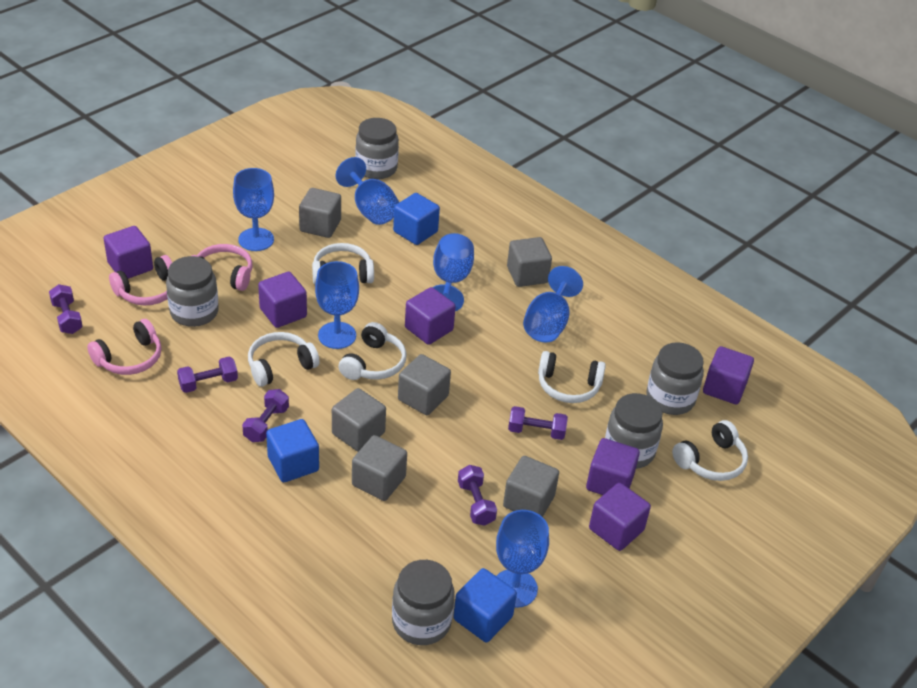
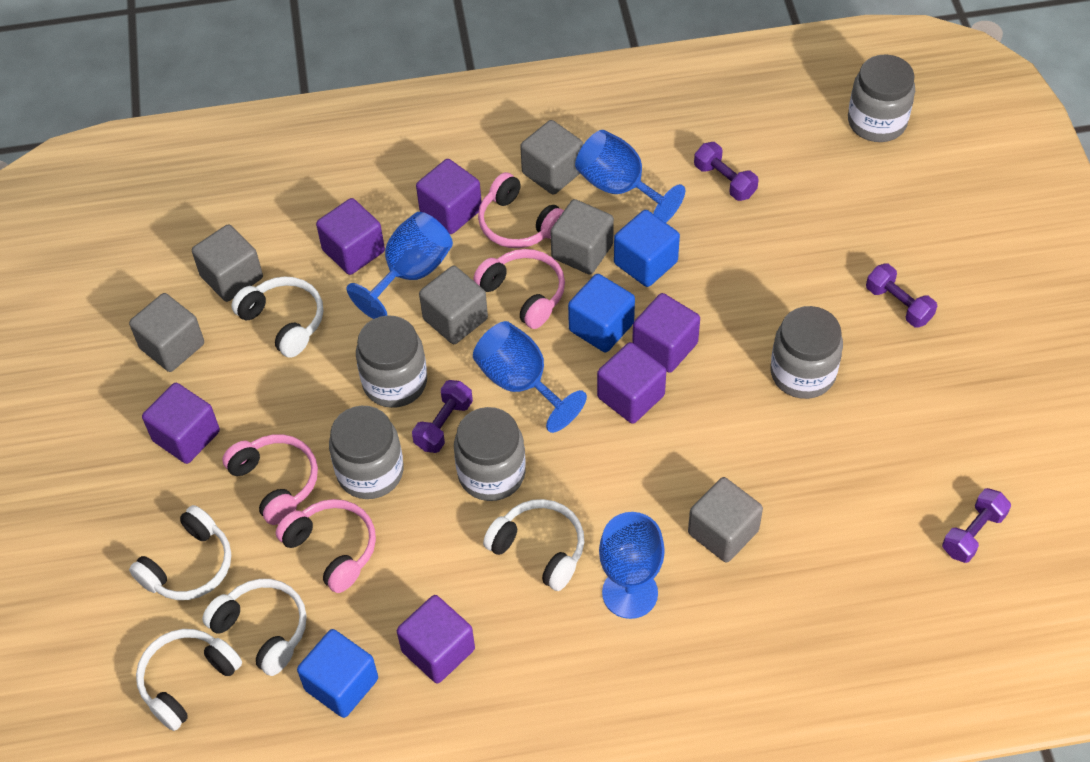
blue goblet: [233,168,274,251] [315,261,359,349] [336,157,399,225] [433,233,474,311] [496,510,549,608] [523,266,583,342] = 6 -> [346,212,453,319] [473,321,587,433] [575,130,685,223] [599,512,665,619] = 4
pink headphones: [87,319,162,375] [109,255,172,305] [192,244,252,291] = 3 -> [222,434,318,525] [276,499,376,593] [474,249,565,329] [478,172,564,248] = 4
purple dumbbell: [49,284,83,334] [177,357,238,393] [242,389,289,442] [458,465,497,526] [508,406,568,440] = 5 -> [412,380,473,453] [694,142,759,201] [866,264,937,328] [942,488,1011,563] = 4

